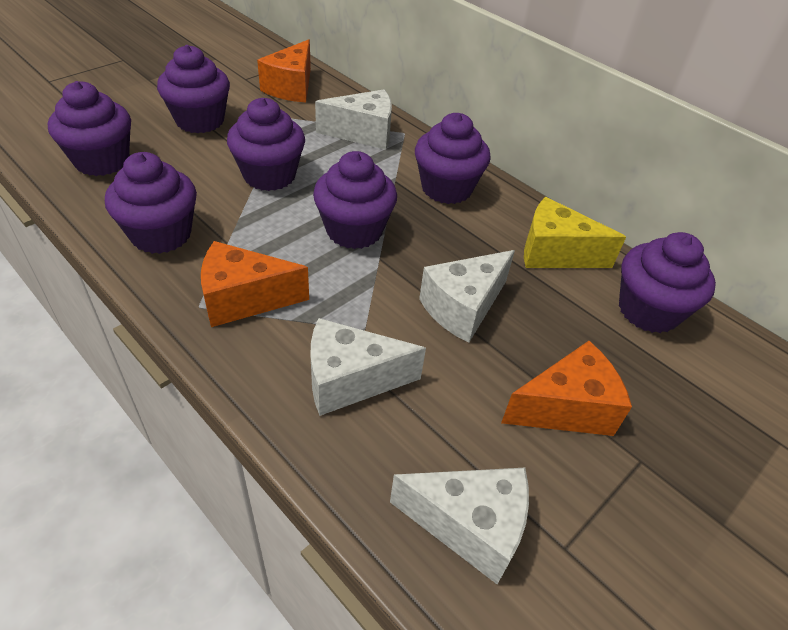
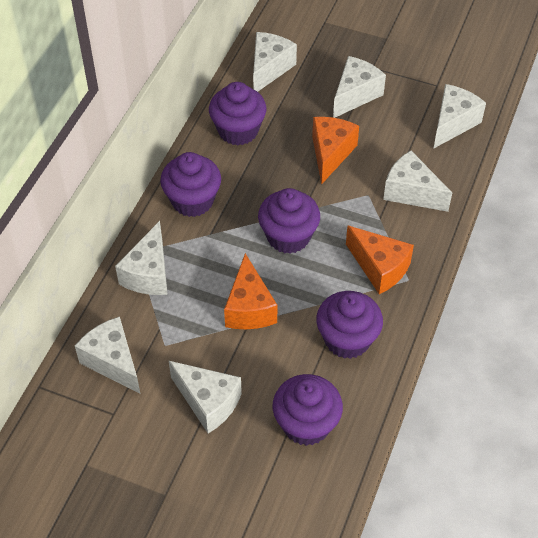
purple cupcake: [48,81,131,176] [105,152,197,254] [157,45,230,133] [227,98,305,191] [313,151,397,249] [415,113,491,204] [619,232,716,333] = 7 -> [160,152,221,217] [209,82,267,145] [258,188,320,254] [273,374,343,446] [316,291,383,359] = 5
white cheese: [311,318,426,416] [315,89,392,150] [390,468,529,584] [419,250,515,343] = 4 -> [75,317,140,394] [115,221,168,295] [169,361,242,433] [253,32,297,92] [333,56,386,118] [383,151,452,212] [433,84,486,149] = 7
yellow cheese: [524,197,626,268] = 1 -> none = 0

